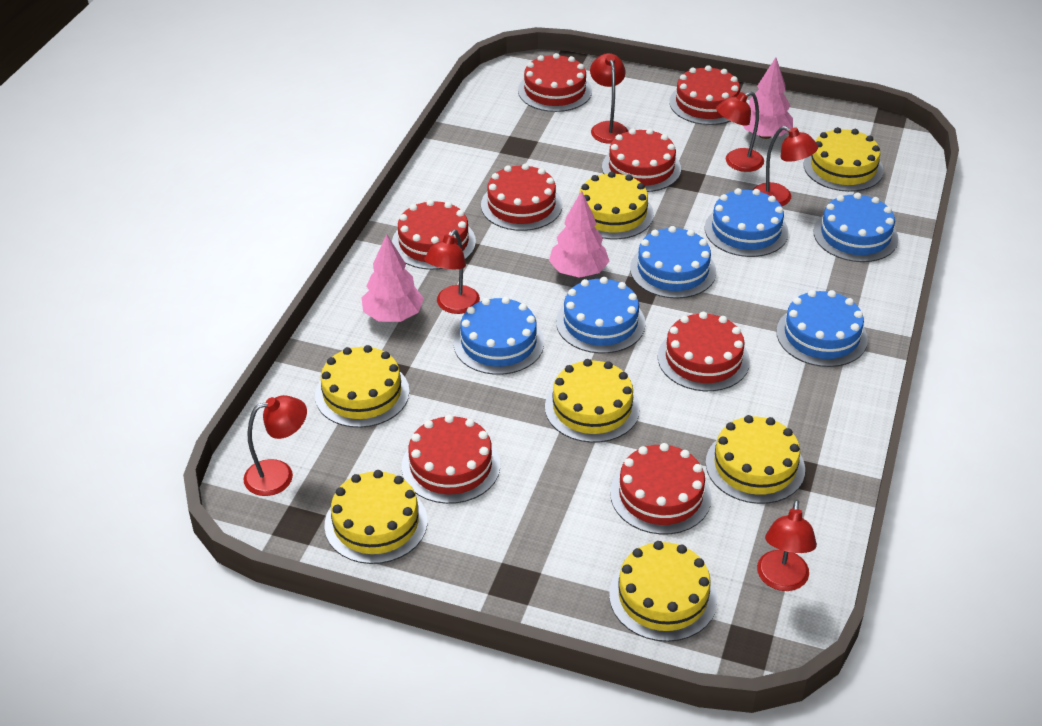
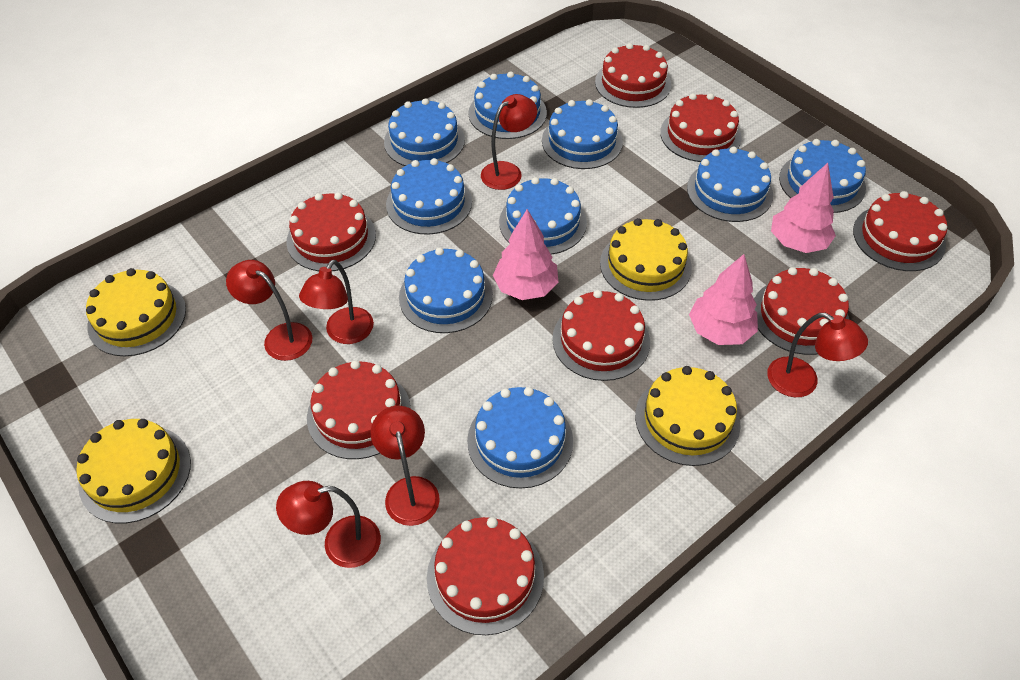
blue cake: [453,297,544,375] [556,277,646,353] [630,226,716,299] [705,188,788,257] [776,290,868,367] [814,192,898,262] = 6 -> [384,98,465,166] [386,158,472,235] [399,248,493,333] [467,387,573,489] [468,71,547,139] [499,177,587,255] [542,99,623,169] [687,147,773,222] [779,139,866,213] = 9
yellow cake: [315,345,409,428] [325,470,427,564] [545,359,640,443] [579,171,654,239] [609,541,717,642] [706,415,805,504] [804,127,884,192] = 7 -> [76,419,191,523] [86,268,186,356] [600,218,692,301] [635,366,741,466] = 4

